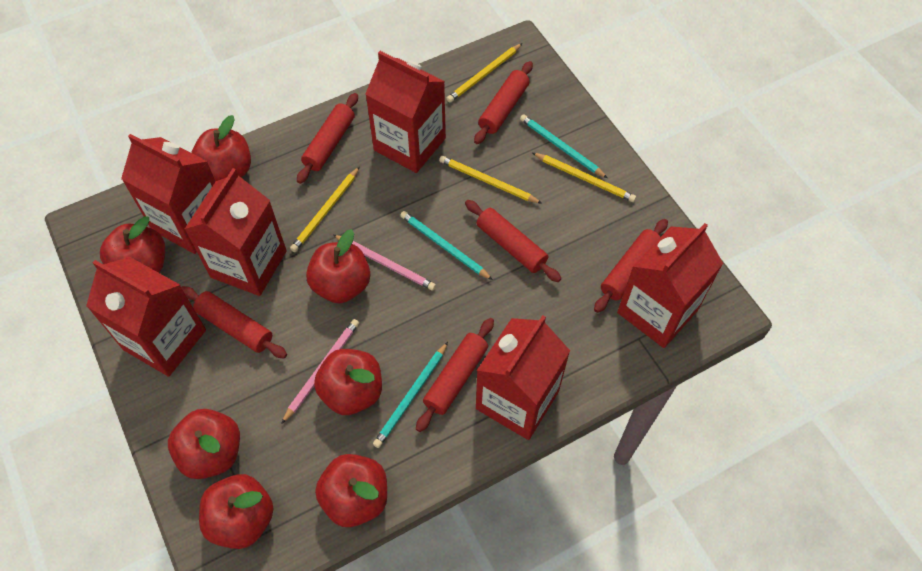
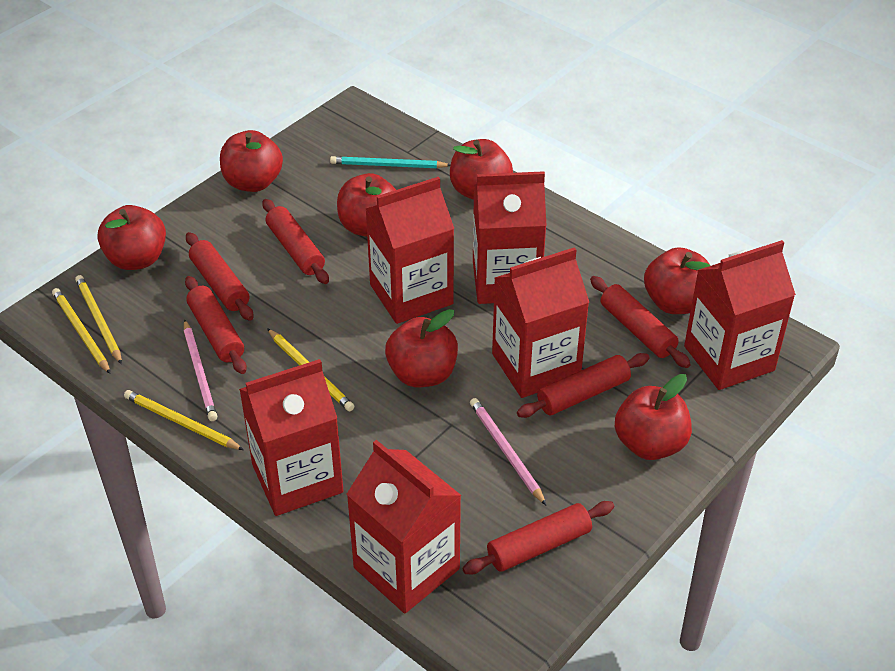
turquoise pencil: [373,342,448,448] [400,211,493,280] [520,114,607,178] = 3 -> [330,156,450,168] = 1

